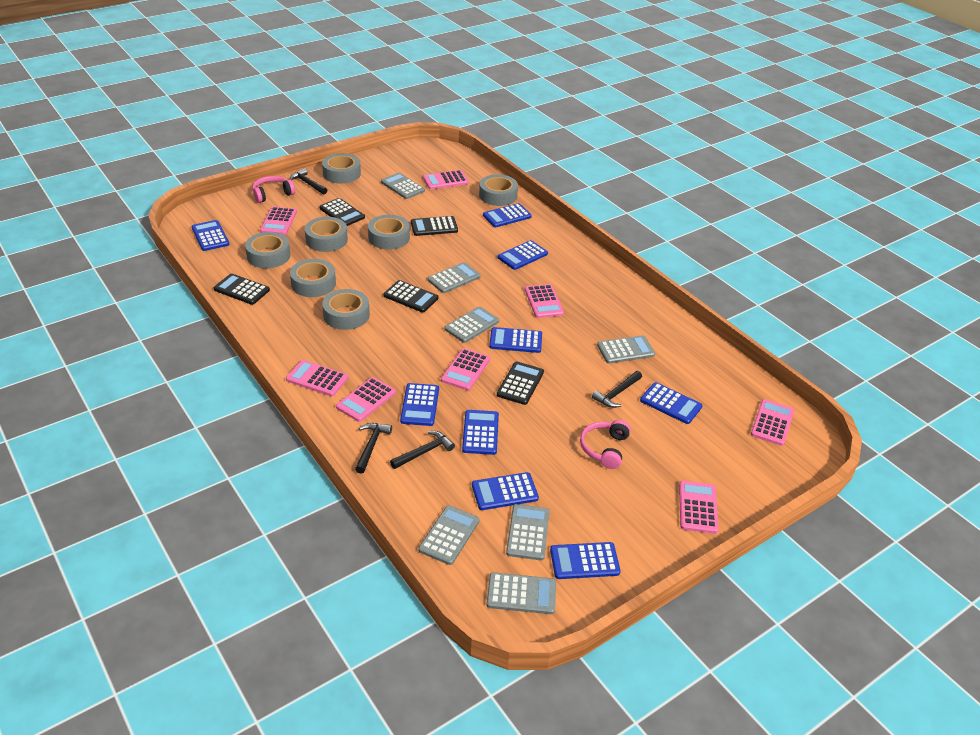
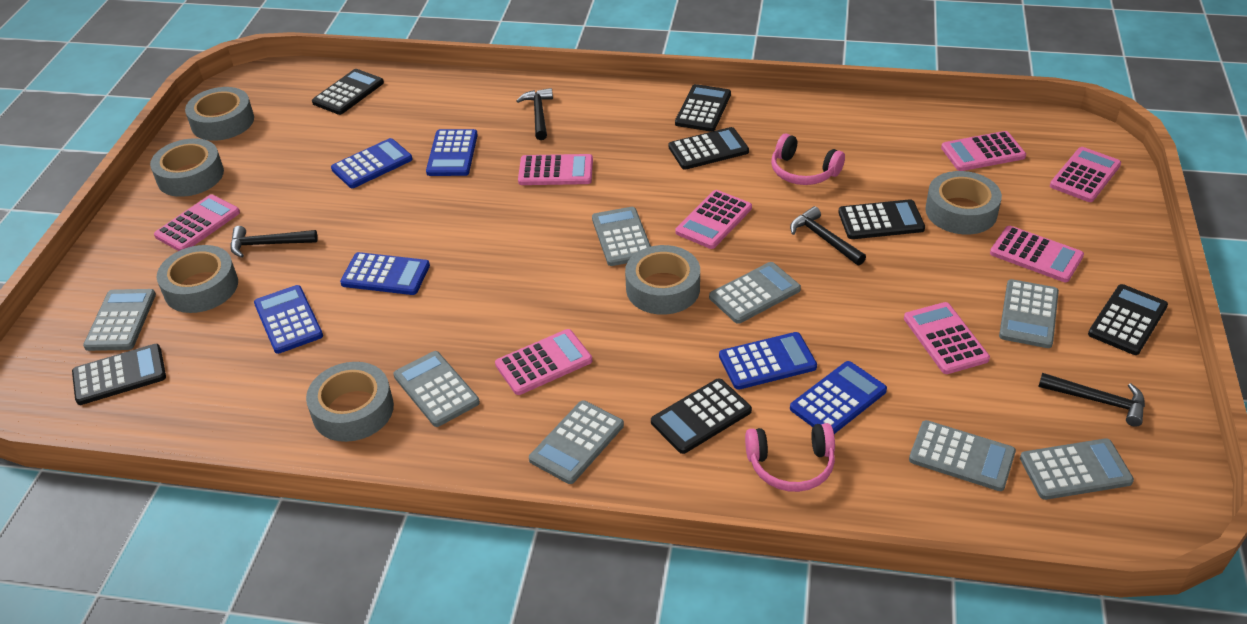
black calculator: [214,273,270,305] [319,198,365,226] [383,280,438,312] [411,216,458,236] [497,361,544,405] = 5 -> [72,344,166,405] [312,69,384,115] [651,378,752,454] [669,127,749,170] [675,84,731,132] [838,199,925,239] [1088,284,1168,355] = 7
blue calculator: [192,220,230,251] [400,383,439,426] [462,410,499,455] [472,472,539,510] [483,203,532,227] [489,327,542,353] [498,240,548,270] [550,542,621,579] [640,382,703,424] = 9 -> [254,285,323,354] [331,138,413,188] [340,252,430,295] [426,129,478,176] [719,332,817,390] [790,361,887,434] = 6
grey calculator: [381,173,425,199] [418,505,479,565] [428,262,481,293] [445,306,499,343] [487,572,556,614] [506,504,550,560] [597,335,655,364] = 7 -> [83,289,156,351] [393,351,480,427] [529,400,624,484] [592,207,651,266] [709,262,801,324] [909,420,1016,491] [999,279,1059,348] [1020,438,1134,500] = 8
grey tape: [245,232,290,268] [290,259,336,297] [305,217,348,252] [322,153,361,184] [322,289,370,330] [368,215,410,250] [479,174,518,206] = 7 -> [150,139,224,197] [157,245,238,313] [185,87,254,141] [306,362,394,442] [625,245,700,315] [925,171,1002,234] = 6

